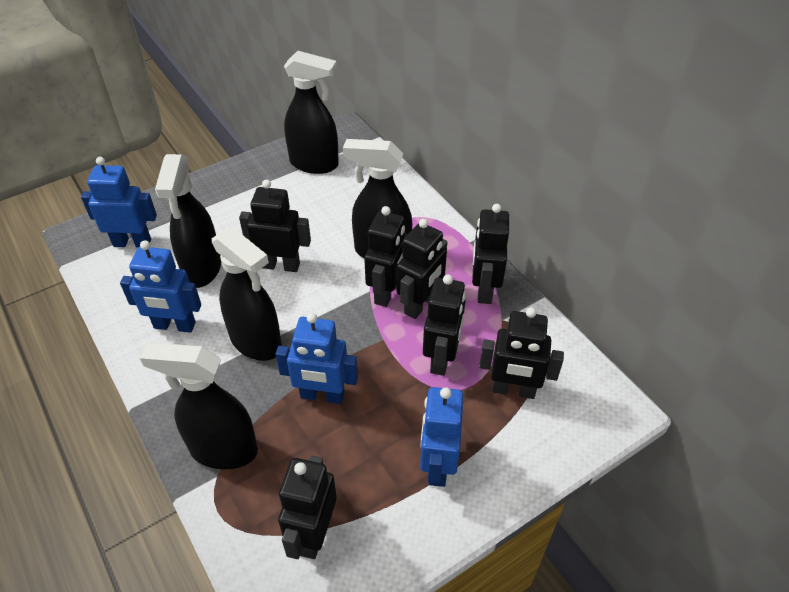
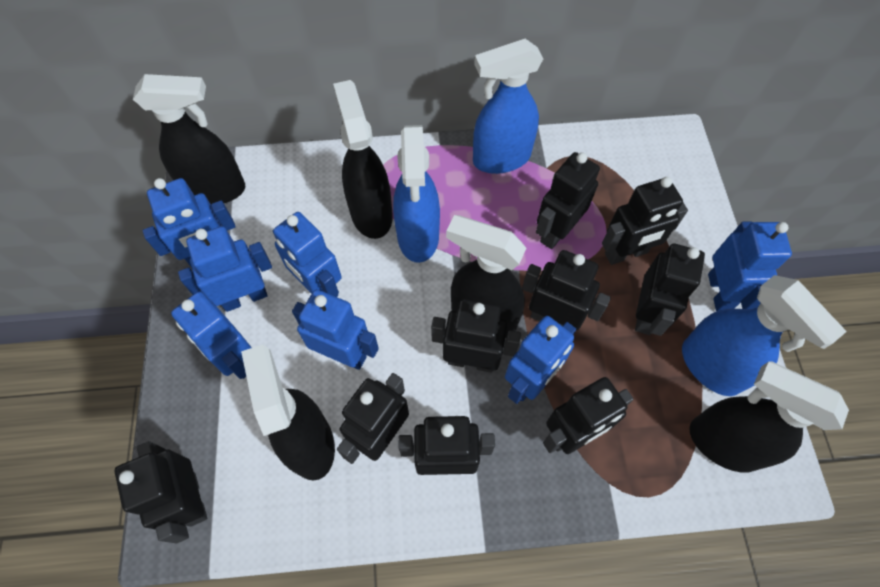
black robot: [239,180,311,272] [278,456,337,559] [364,206,408,307] [397,219,447,319] [423,274,466,376] [472,204,509,304] [479,307,564,399] = 7 -> [115,441,207,543] [337,373,409,464] [398,416,495,475] [431,299,521,372] [522,250,611,330] [536,152,600,249] [543,377,634,454] [602,177,688,265] [635,243,705,336] = 9
blue robot: [81,157,157,248] [120,240,201,333] [275,313,358,404] [420,387,463,487] = 4 -> [143,178,236,268] [171,291,252,379] [178,226,272,312] [273,212,342,297] [292,289,379,370] [505,316,576,404] [708,222,792,311] = 7
blue spray bottle: none = 0 -> [393,125,440,263] [473,39,543,174] [682,275,847,396] = 3

